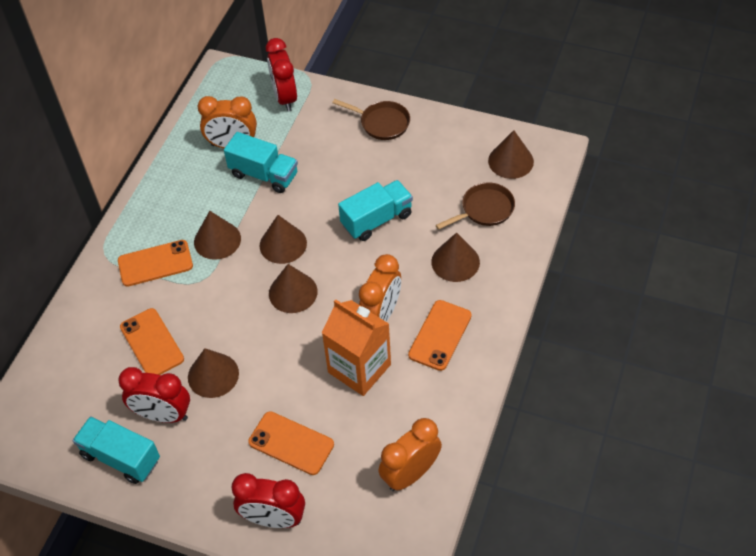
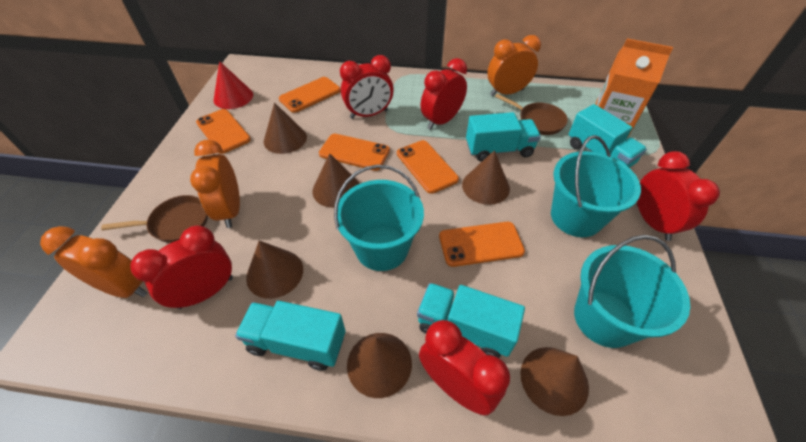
orange phone: [118,240,193,287] [120,308,184,375] [248,411,334,475] [408,300,472,371] = 4 -> [196,109,251,154] [279,77,341,113] [319,133,390,171] [397,140,459,194] [439,222,525,267] = 5
red clock: [118,367,190,423] [231,473,305,528] [266,38,297,111] = 3 -> [131,226,233,309] [340,55,394,119] [419,320,510,415] [421,58,467,130] [636,151,720,241] = 5
red cone: none = 0 -> [214,61,253,109] = 1
turquoise bucket: none = 0 -> [334,164,424,271] [551,135,641,237] [574,235,690,348] = 3
turquoise truck: [73,416,160,484] [224,132,298,193] [338,180,413,241] = 3 -> [235,301,346,371] [417,283,525,358] [466,112,541,161] [569,104,647,168] = 4

